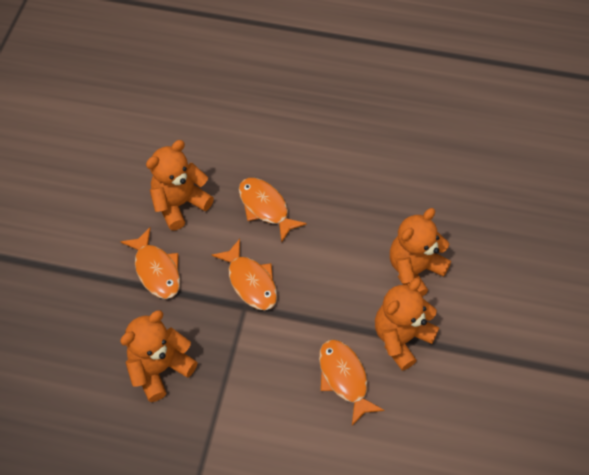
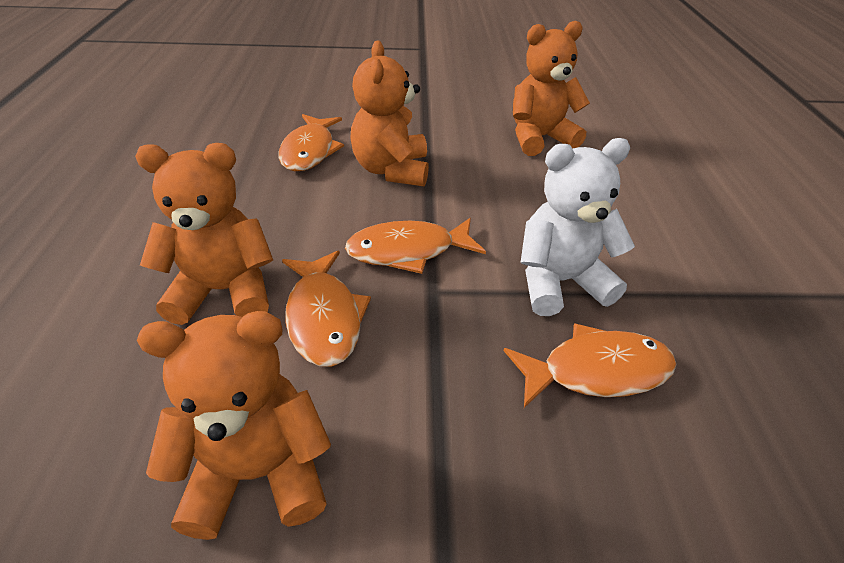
white teddy bear: none = 0 -> [520,138,635,316] = 1

